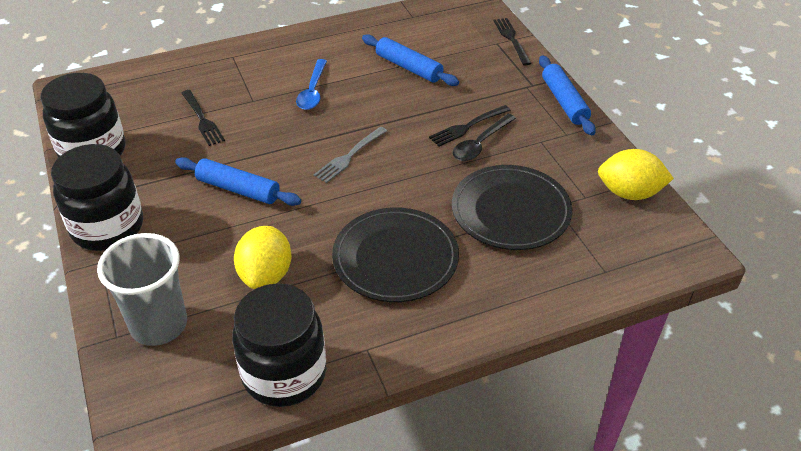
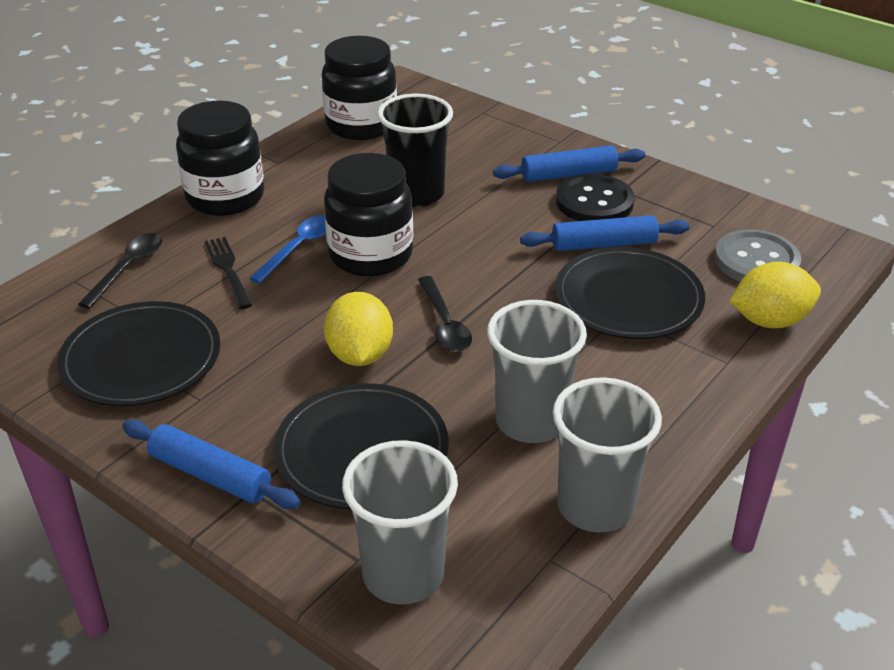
black button: none = 0 -> [556,174,635,221] = 1
black cup: none = 0 -> [377,94,453,207] = 1
black fork: [182,90,225,146] [429,105,511,146] [494,18,532,65] = 3 -> [204,237,252,309] = 1
black plate: [332,208,459,302] [452,165,572,250] = 2 -> [57,301,220,406] [273,383,449,509] [555,247,705,339] = 3
black spoon: [453,114,516,161] = 1 -> [78,233,162,309] [418,276,472,352] = 2
grey button: none = 0 -> [714,229,801,282] = 1
grey cup: [97,233,187,346] = 1 -> [342,440,458,605] [487,300,587,443] [553,377,662,532] = 3
grey fork: [314,127,387,183] = 1 -> none = 0

